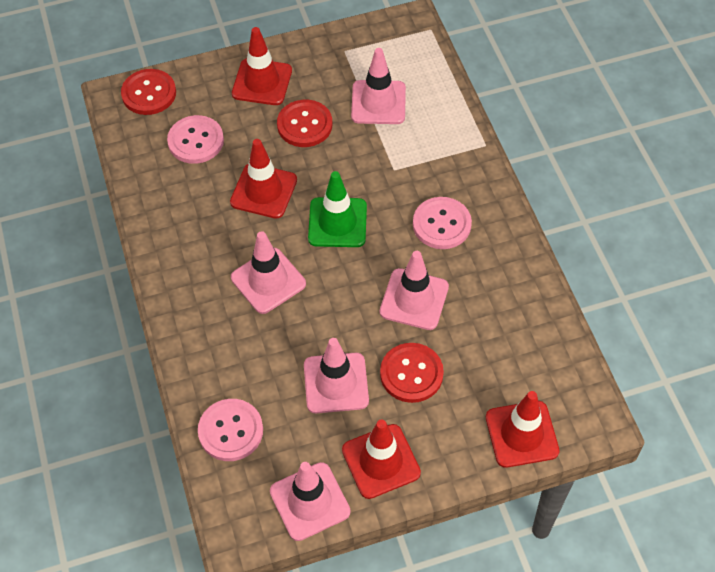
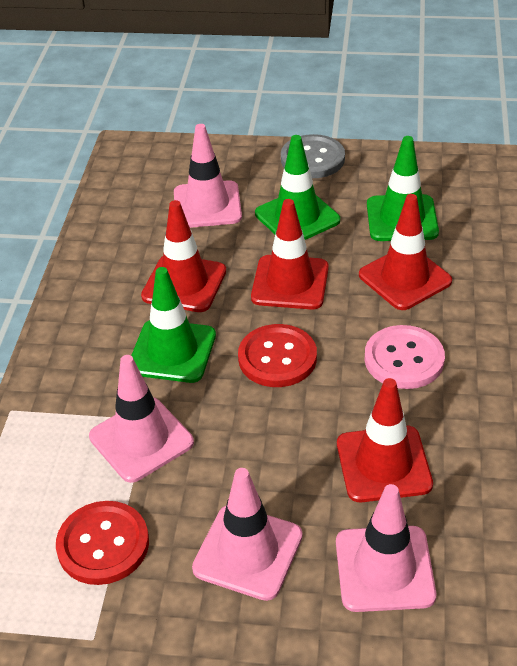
green traffic cone: [308,171,367,247] = 1 -> [131,267,216,383] [255,135,340,240] [367,136,439,241] = 3
grey button: none = 0 -> [281,134,345,178] = 1
pink button: [167,115,224,164] [198,399,263,461] [413,197,472,249] = 3 -> [364,325,445,389] = 1
pink traffic cone: [231,231,306,314] [270,462,351,541] [304,338,369,413] [351,48,406,124] [380,251,449,330] = 5 -> [89,355,194,483] [174,124,242,228] [192,468,303,601] [336,484,436,612] = 4
red button: [121,69,176,115] [277,100,332,147] [380,343,444,403] = 3 -> [56,501,149,585] [238,324,317,387] = 2

